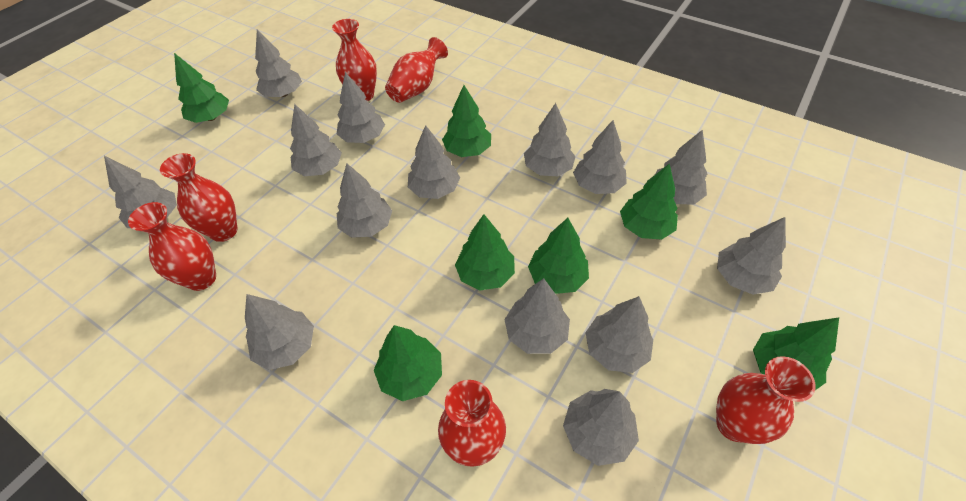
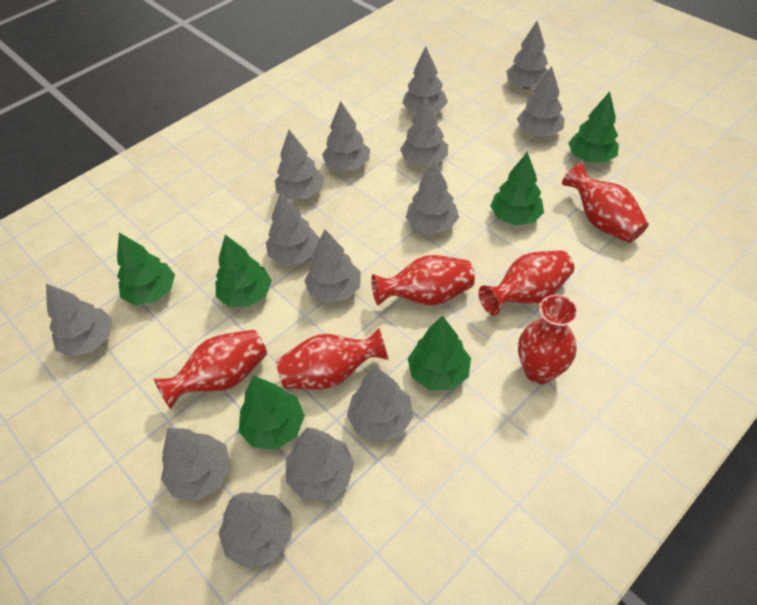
green tree: [174,53,229,123] [374,325,442,401] [442,85,491,157] [455,214,515,291] [528,218,589,294] [620,163,678,240] [753,317,839,390] = 7 -> [117,233,175,305] [216,235,272,307] [239,375,305,449] [408,315,471,390] [490,152,544,225] [568,92,619,163] = 6

